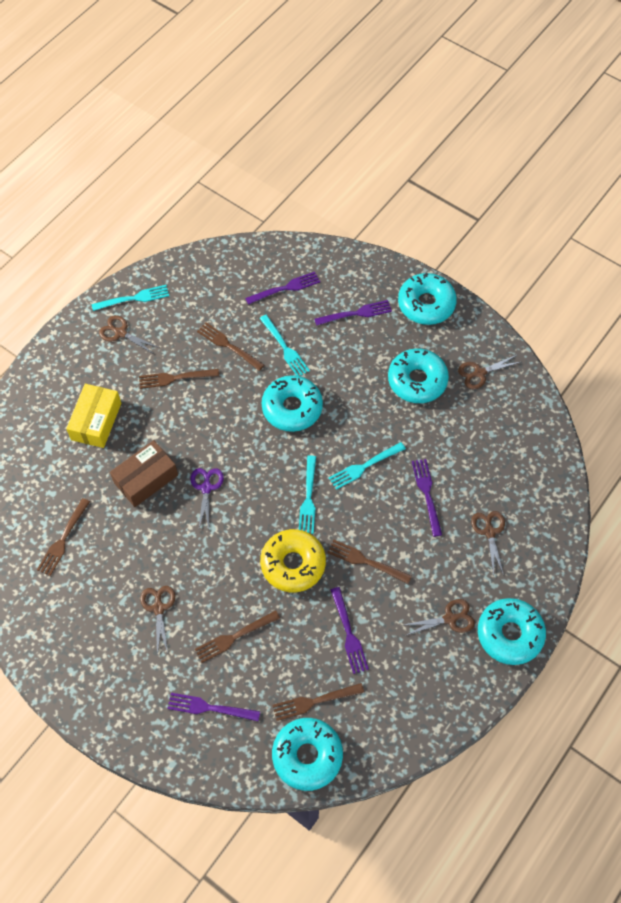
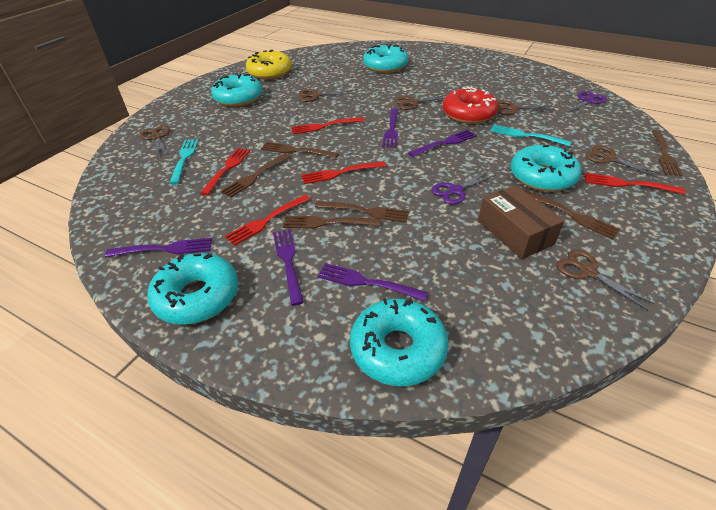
brown scissors: [99,315,160,354] [140,586,175,654] [404,599,475,635] [458,354,520,389] [471,511,505,576] = 5 -> [140,126,170,156] [299,89,352,102] [395,95,446,110] [497,100,555,115] [556,249,654,311] [585,145,661,178] = 6
purple scissors: [190,468,224,531] = 1 -> [431,171,496,205] [569,91,607,115] = 2
red donut: none = 0 -> [443,86,498,124] = 1
red fork: none = 0 -> [200,148,251,195] [225,195,310,246] [291,117,364,134] [301,161,386,184] [585,173,685,194] = 5
turquoise fork: [91,285,169,311] [259,315,310,376] [299,455,316,534] [329,442,406,490] = 4 -> [170,139,199,184] [490,125,572,146] = 2
yellow box: [66,384,121,448] = 1 -> none = 0

